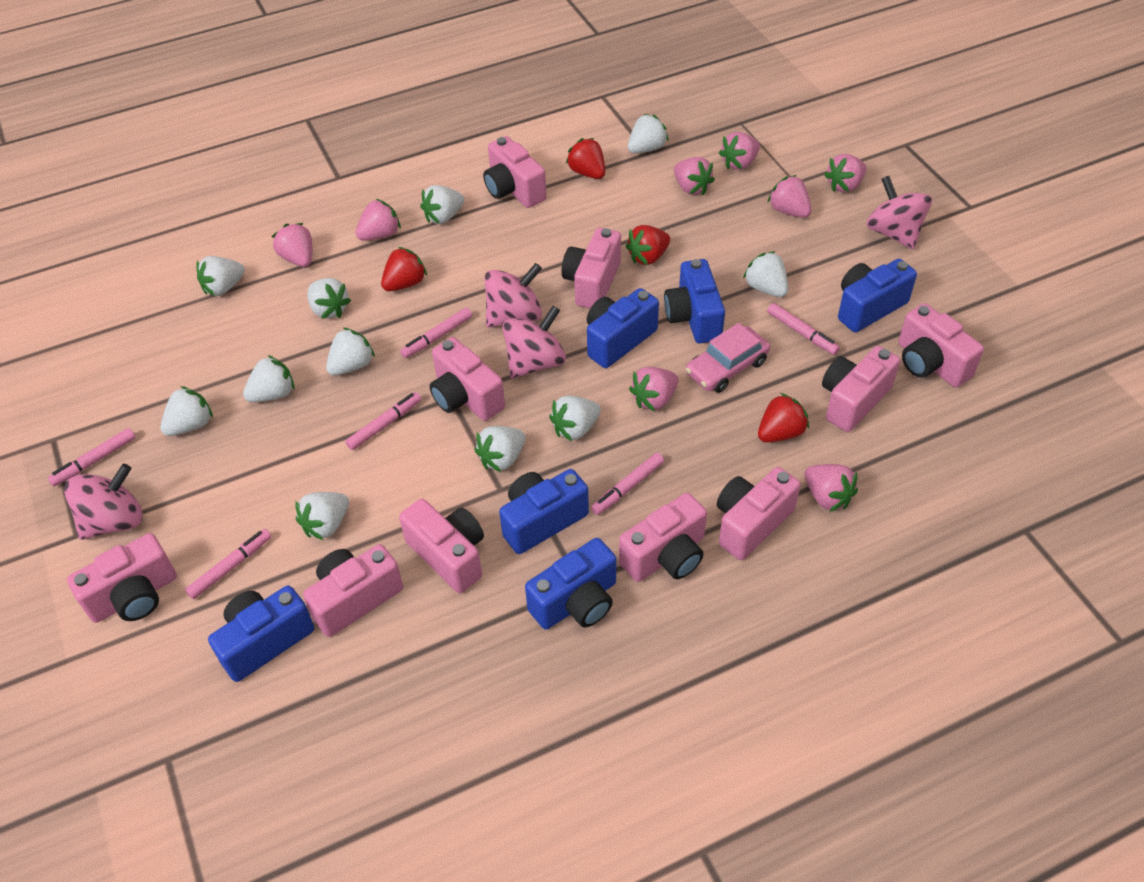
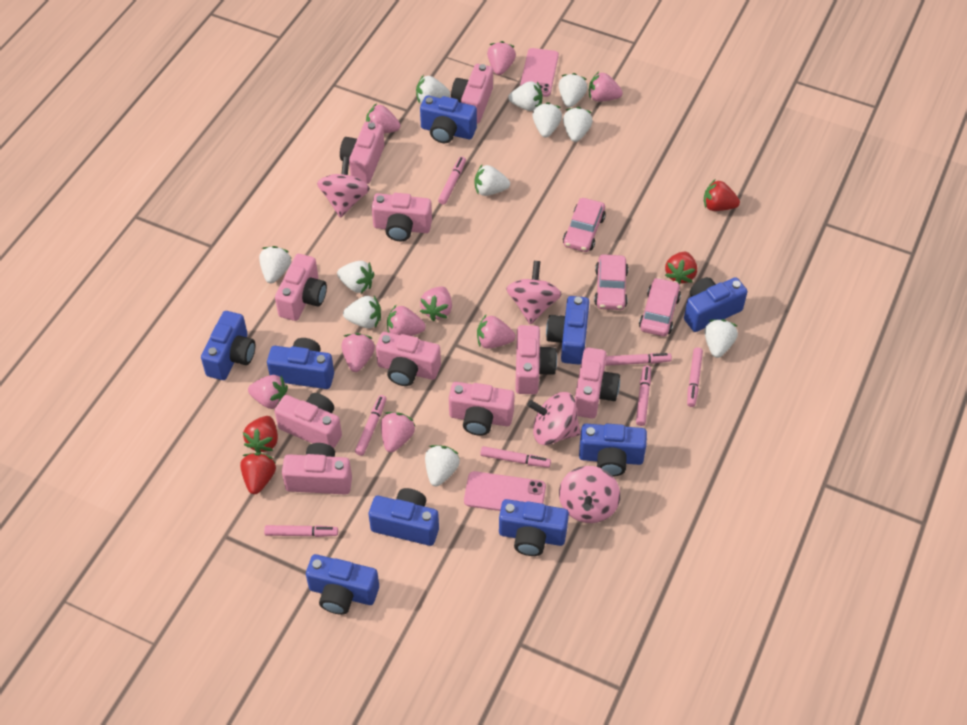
blue camera: [208,585,314,682] [499,469,589,554] [525,538,616,630] [587,288,659,368] [664,259,725,344] [838,259,917,333] = 6 -> [201,311,255,380] [267,338,334,389] [306,554,379,615] [369,488,439,546] [420,95,477,143] [499,499,569,556] [546,296,589,365] [579,424,647,477] [684,277,748,332] = 9
pink car: [686,323,770,393] = 1 -> [563,198,606,252] [594,254,628,310] [639,277,681,336] = 3
pink marker: [48,428,136,486] [185,529,271,599] [345,392,421,450] [400,308,472,358] [591,453,664,515] [767,303,840,355] = 6 -> [264,525,338,537] [355,395,386,456] [438,156,466,205] [480,446,551,468] [605,353,672,366] [636,365,651,426] [687,348,703,407] = 7
pink phone: none = 0 -> [464,471,546,511] [520,48,559,97] = 2
pink strawberry: [272,223,312,267] [355,199,401,241] [629,367,679,411] [674,157,715,195] [719,132,760,170] [767,175,811,218] [805,464,858,512] [824,154,867,193] = 8 -> [248,375,288,409] [341,333,375,372] [366,103,401,134] [381,412,415,453] [387,305,426,336] [420,286,452,321] [477,315,516,349] [487,41,516,75] [589,72,623,102] = 9

